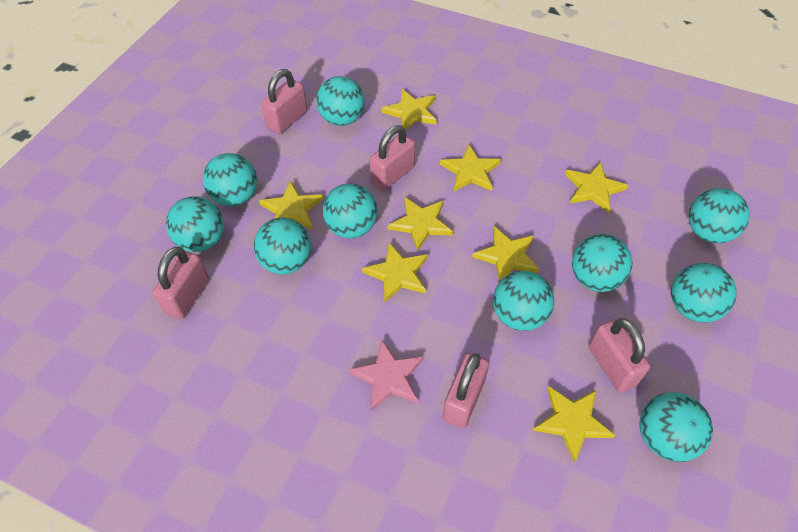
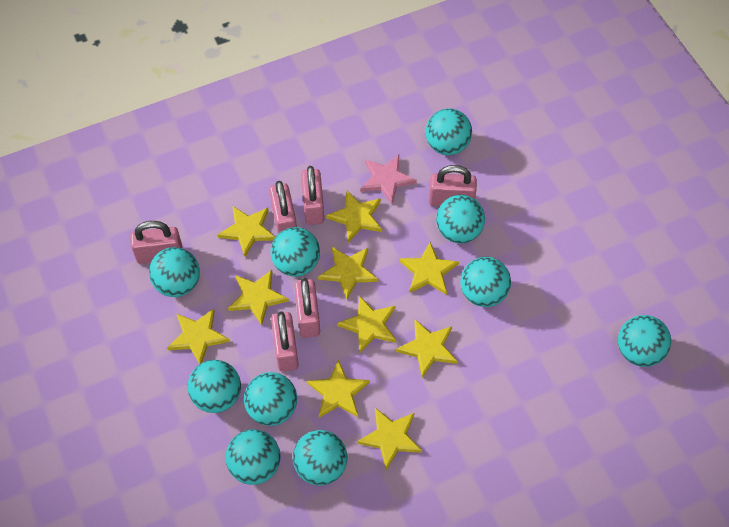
pink padlock: [153,247,209,319] [261,69,307,134] [369,125,415,191] [442,353,489,428] [589,318,650,392] = 5 -> [130,221,182,264] [269,181,297,234] [271,311,299,371] [294,278,320,338] [301,166,324,225] [429,165,477,206] = 6
yellow star: [259,181,323,229] [362,242,428,303] [382,89,437,130] [388,197,453,251] [440,145,501,191] [473,226,540,282] [533,386,615,463] [565,162,628,213] = 8 -> [167,309,230,364] [217,206,275,257] [228,270,289,325] [307,360,370,418] [318,247,378,299] [326,190,382,243] [337,295,396,353] [357,408,422,470] [396,320,458,378] [399,242,459,295] = 10

